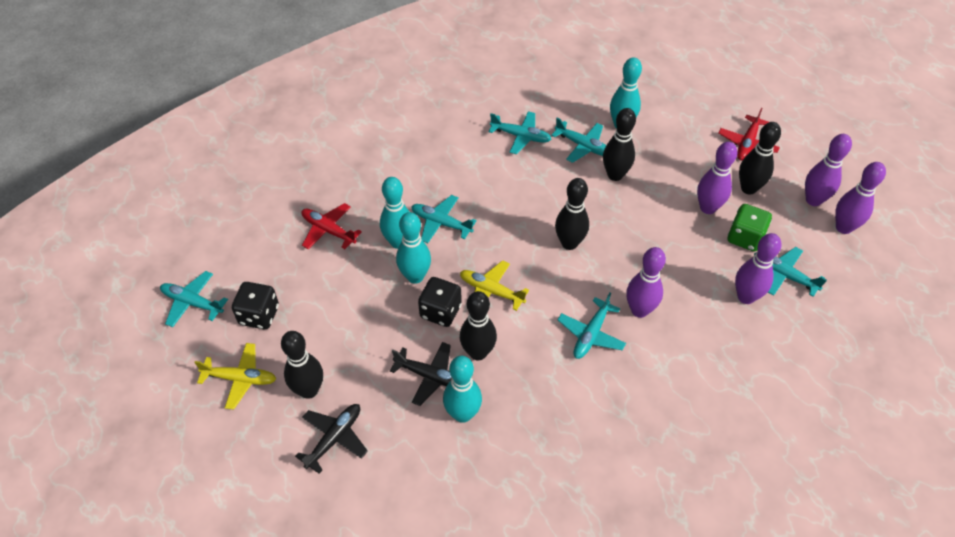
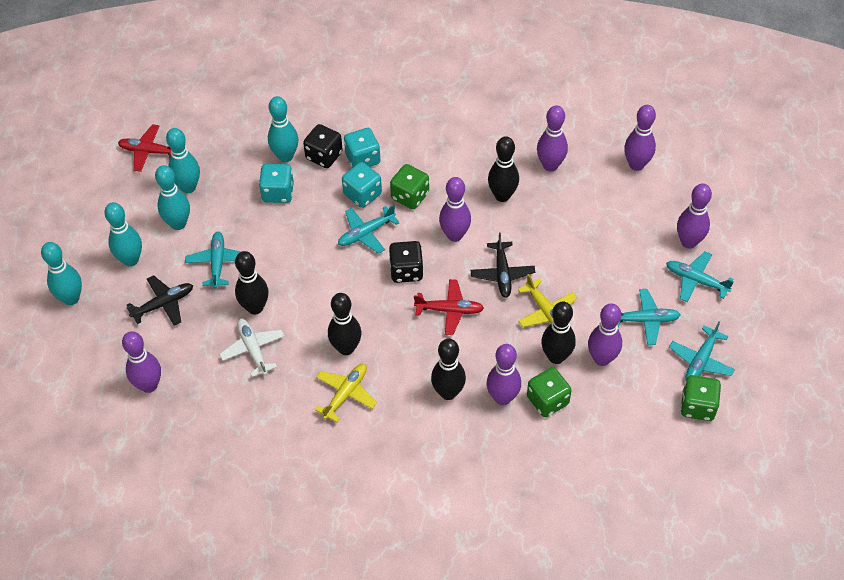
green dice: [728,204,772,251] = 1 -> [390,164,429,209] [527,367,572,417] [681,375,721,421] = 3
purple bowling pin: [626,247,666,318] [697,142,737,214] [735,233,782,304] [805,134,852,206] [835,162,886,234] = 5 -> [122,331,161,393] [439,177,471,242] [487,344,521,405] [537,105,568,172] [588,303,622,366] [624,105,656,171] [677,183,712,249] = 7
turquoise bowling pin: [380,177,410,249] [396,212,431,284] [443,356,482,423] [610,57,642,129] = 4 -> [41,242,82,305] [104,202,142,267] [155,165,190,230] [166,128,200,193] [268,96,298,162] = 5
turquoise dice: none = 0 -> [259,164,294,203] [342,162,382,208] [344,128,381,168] = 3
turquoise plane: [160,271,228,327] [411,195,477,243] [489,111,551,154] [551,118,606,163] [558,292,626,359] [754,247,827,297] = 6 -> [185,232,241,289] [338,205,400,254] [617,289,680,345] [666,252,734,302] [669,321,735,379] = 5
white plane: none = 0 -> [219,319,285,377] = 1

